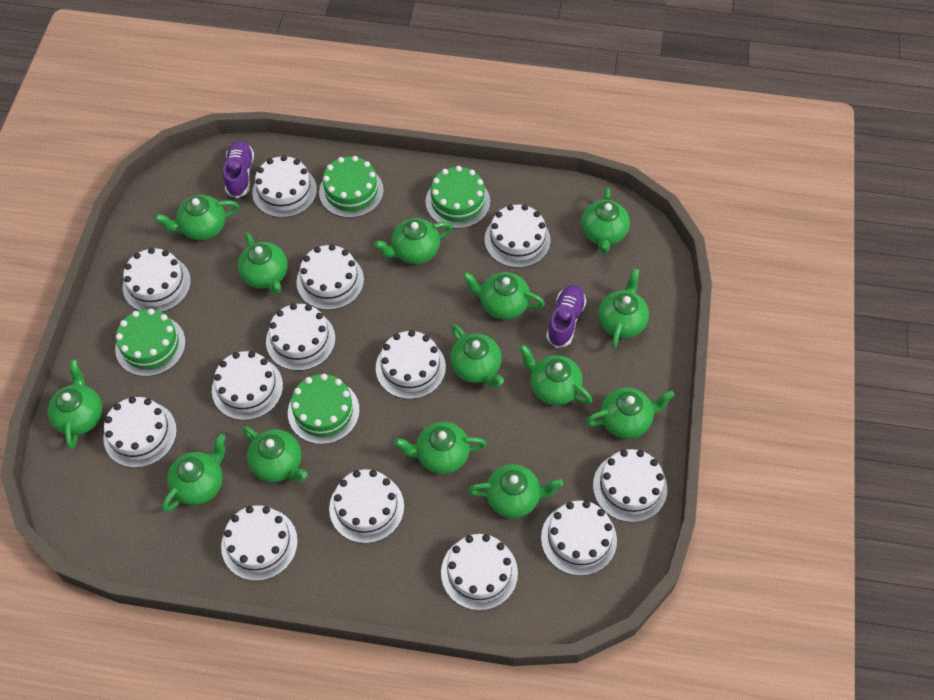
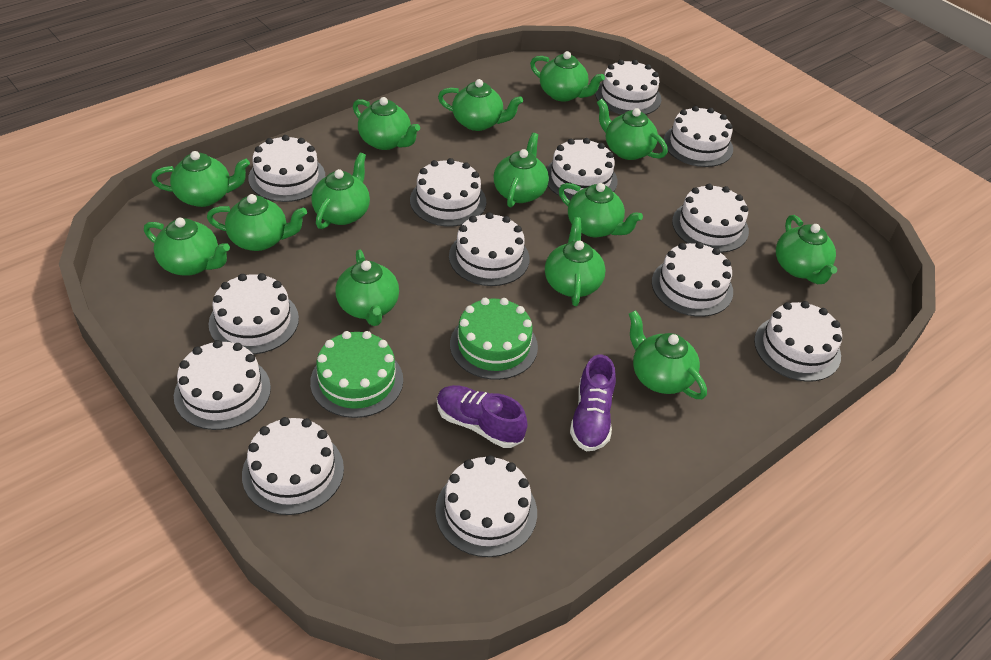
green cake: [115,309,186,377] [288,374,360,444] [319,156,384,218] [425,166,490,229] = 4 -> [310,331,403,418] [450,298,538,380] = 2

